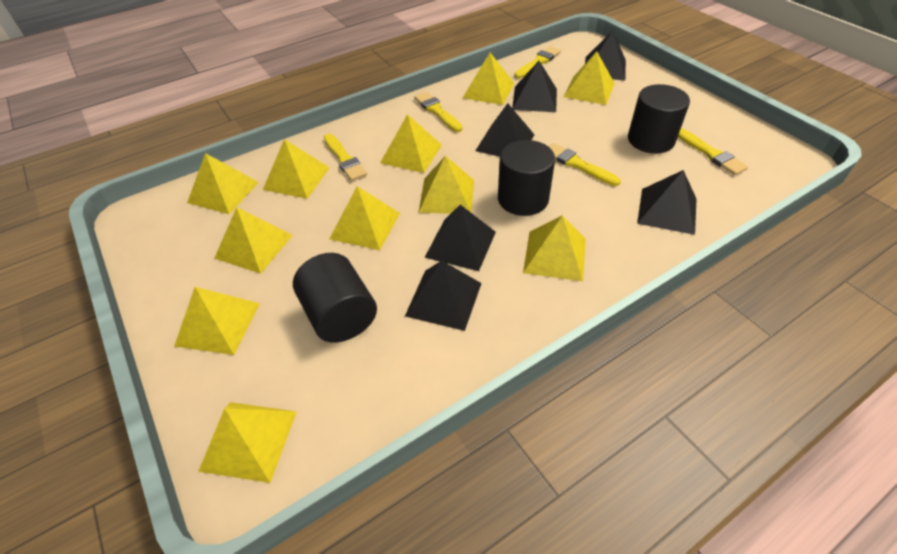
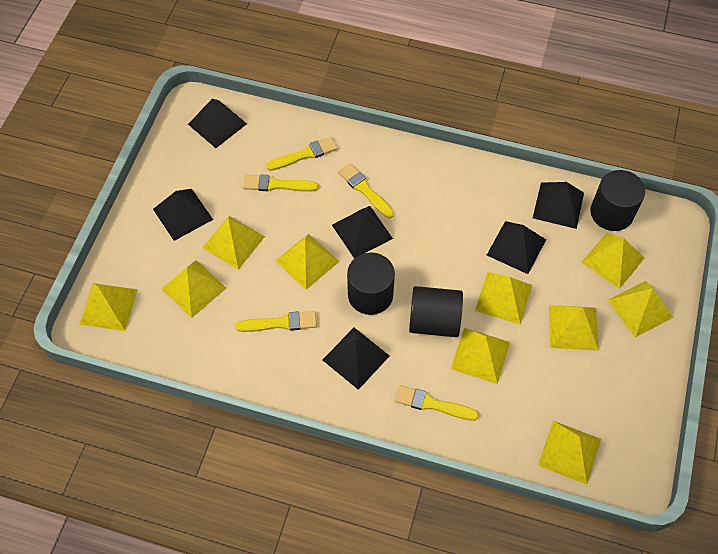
yellow pyramid: [174,287,260,355] [187,153,259,214] [198,402,296,483] [214,207,293,274] [263,139,329,199] [329,186,400,250] [380,114,442,173] [418,156,474,214] [463,53,515,105] [523,215,586,281] [564,52,615,105] = 11 -> [79,283,138,331] [162,260,226,318] [202,216,265,270] [276,233,340,290] [451,328,510,384] [475,272,532,325] [538,421,601,485] [549,305,599,351] [581,233,644,289] [608,281,674,337] = 10

